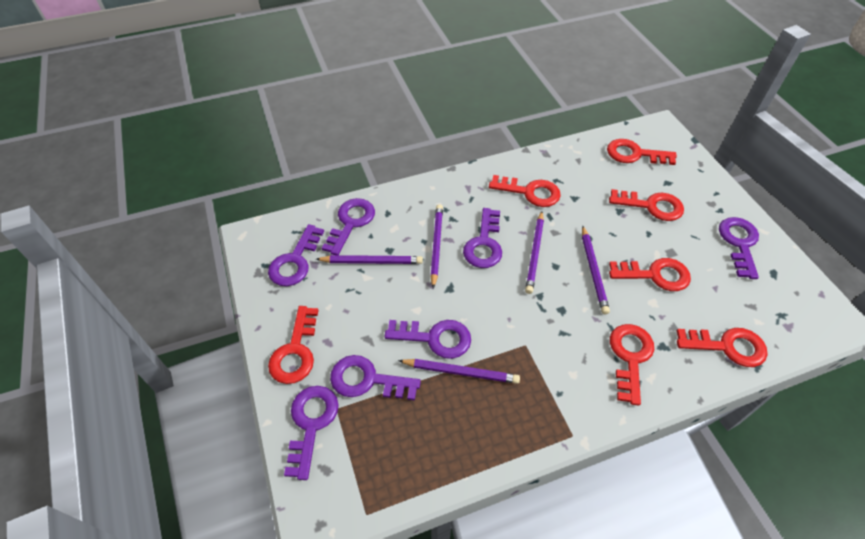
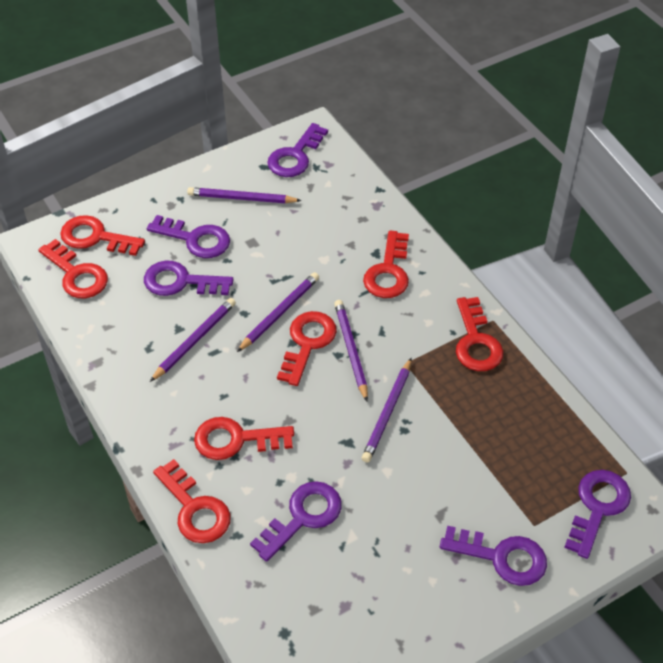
purple key: [268,224,324,286] [284,386,339,480] [322,198,375,255] [330,355,421,400] [385,320,471,359] [463,208,502,268] [719,217,759,279] = 7 -> [144,261,234,296] [147,215,230,258] [250,481,342,562] [267,123,328,177] [440,526,547,586] [564,470,631,559] = 6

